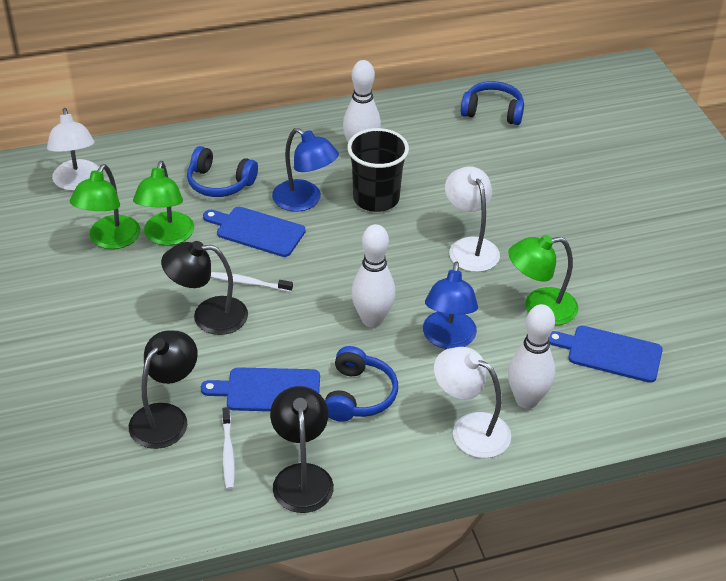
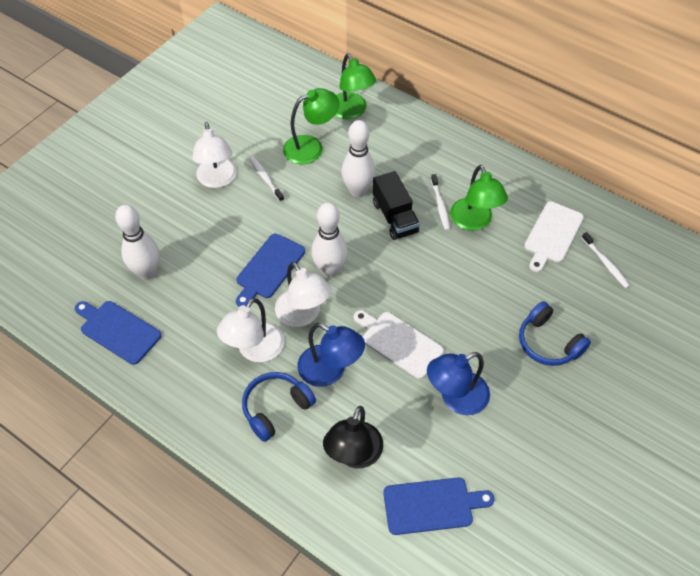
black cup: [347,128,409,212] = 1 -> none = 0
black lamp: [129,330,198,449] [161,241,248,335] [270,386,334,513] = 3 -> [323,406,383,468] = 1
black truck: none = 0 -> [373,171,420,240] = 1
blue headphones: [187,146,258,197] [325,346,398,422] [461,81,524,125] = 3 -> [242,372,316,442] [519,301,591,366] = 2
white cutting board: none = 0 -> [354,310,444,379] [524,201,584,272] = 2
white toothbrush: [211,272,293,292] [222,407,235,490] = 2 -> [249,156,284,202] [431,174,450,230] [582,232,630,288] = 3

